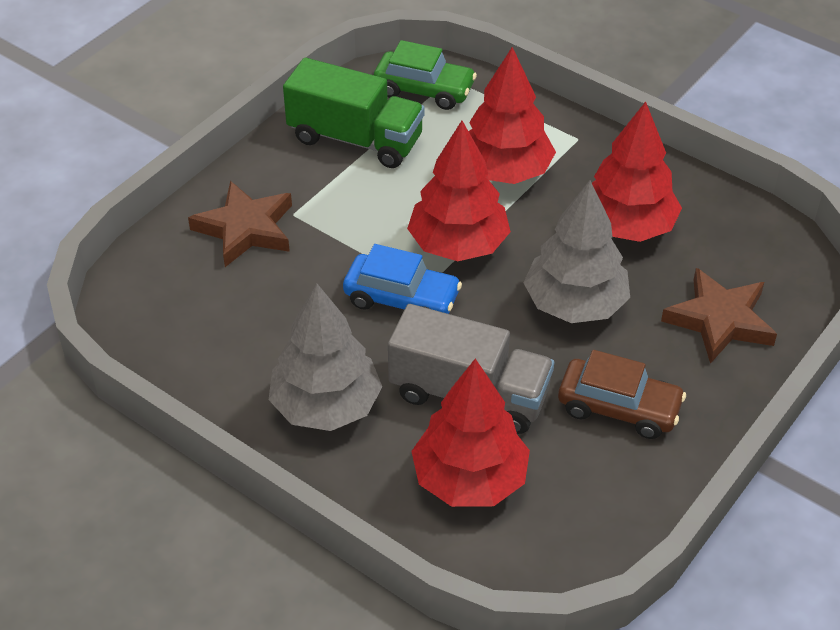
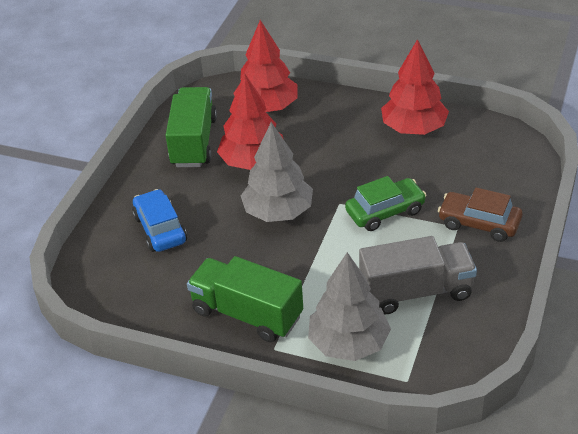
brown star: [188,181,292,267] [661,268,777,364] = 2 -> none = 0
green truck: [283,58,425,168] = 1 -> [165,87,217,167] [187,256,303,342] = 2
red tree: [407,121,511,261] [411,358,530,507] [469,47,556,184] [592,102,682,242] = 4 -> [217,73,283,170] [233,20,297,112] [381,39,449,135] = 3

